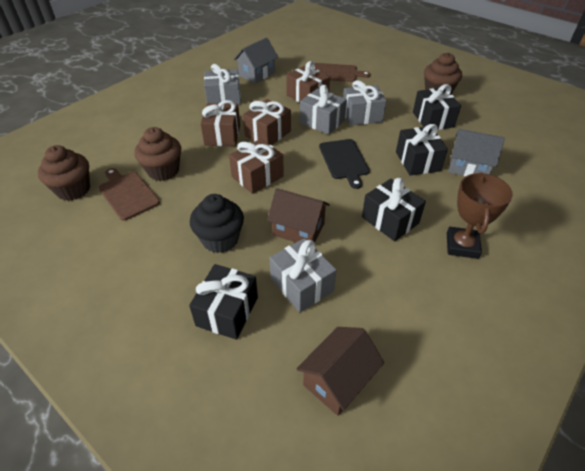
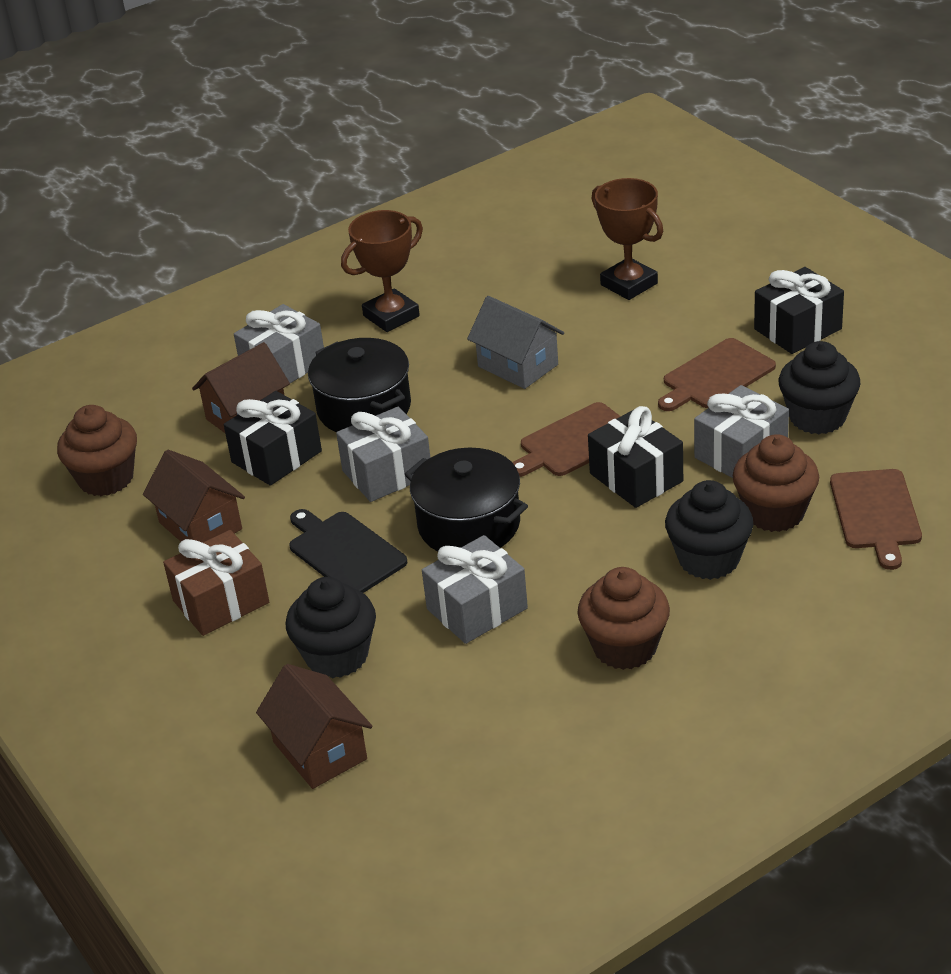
black cupcake: [190,194,244,253] = 1 -> [285,577,376,678] [665,480,753,580] [779,341,861,434] = 3
black gift: [189,264,258,340] [362,178,426,241] [396,124,448,175] [413,84,461,130] = 4 -> [224,391,322,486] [588,406,683,508] [754,267,844,354] = 3
black pot: none = 0 -> [308,338,411,432] [405,448,528,551] = 2
brown cutting board: [99,168,160,221] [314,63,370,82] = 2 -> [512,402,621,477] [658,338,776,411] [830,469,922,570] = 3
brown gift: [201,100,240,146] [229,139,284,194] [243,99,291,145] [286,61,330,103] = 4 -> [163,530,269,636] = 1
brown house: [267,188,330,243] [296,327,384,416] = 2 -> [143,450,245,543] [192,342,290,433] [256,664,373,789] = 3
brown trophy: [447,172,513,259] = 1 -> [341,210,423,332] [591,178,663,300] = 2
grey house: [234,37,279,84] [449,129,505,177] = 2 -> [467,296,564,389] = 1

